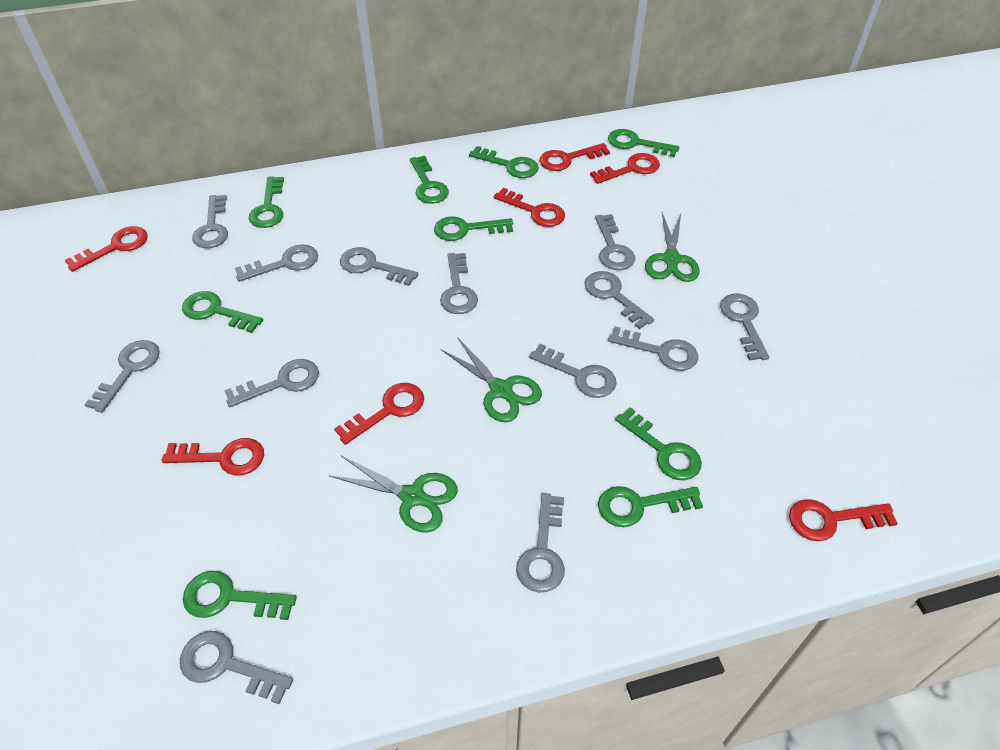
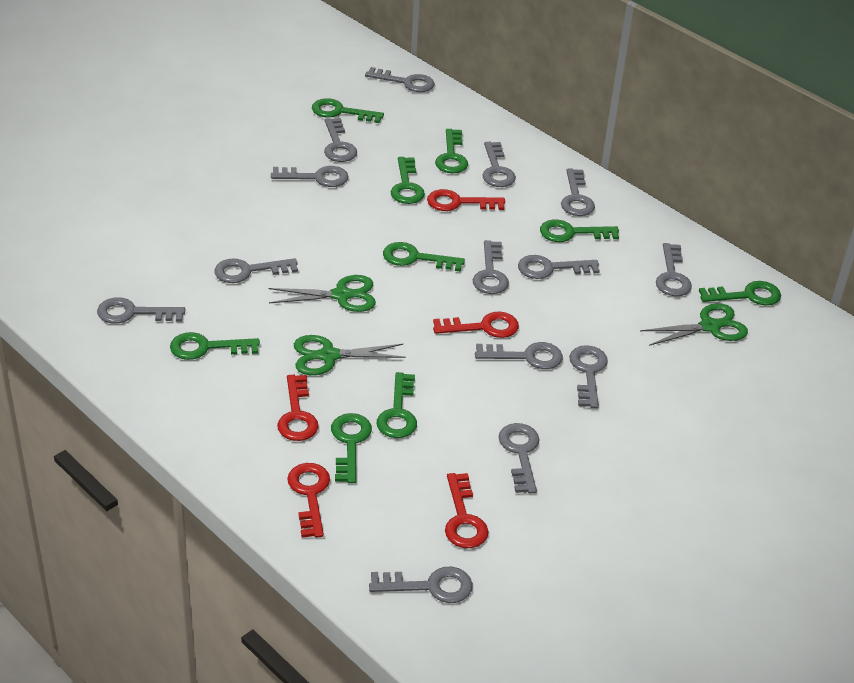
grey key: [84,340,160,413] [180,631,293,704] [192,195,228,248] [225,359,319,407] [235,244,318,282] [340,247,418,286] [440,253,478,314] [516,493,565,593] [529,344,617,398] [585,271,654,329] [595,214,635,270] [608,326,698,371] [720,294,769,361] = 13 -> [97,297,185,324] [214,258,298,283] [271,166,349,187] [324,118,357,162] [365,67,434,92] [369,567,473,603] [473,240,509,294] [475,342,563,369] [482,142,516,187] [499,423,539,494] [518,255,600,279] [561,169,595,216] [569,345,608,408] [656,243,692,296] = 14
red key: [65,226,147,272] [161,438,264,476] [334,383,424,445] [494,188,565,227] [540,143,610,171] [590,153,660,184] [789,499,898,541] = 7 -> [277,375,319,441] [287,463,330,538] [427,189,505,211] [433,312,519,338] [445,473,489,548] = 5

